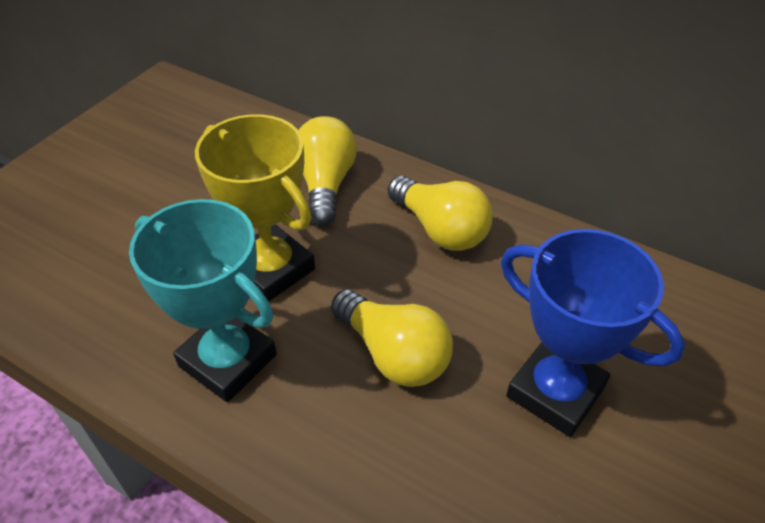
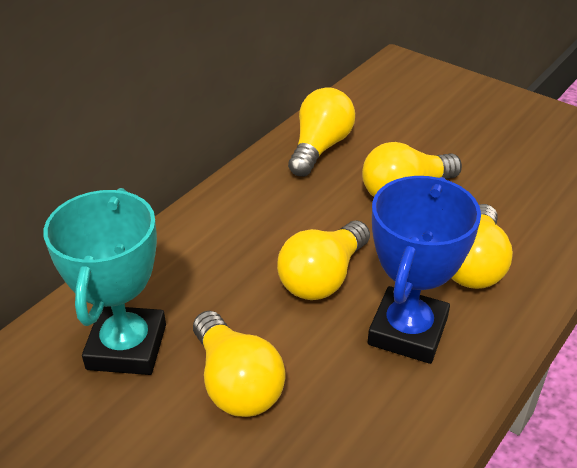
yellow light bulb: [298,116,357,226] [331,289,453,387] [388,176,493,251] = 3 -> [193,311,285,417] [277,221,370,300] [288,87,355,177] [362,142,462,197] [451,204,513,289] = 5
yellow trophy: [195,114,315,301] = 1 -> none = 0

